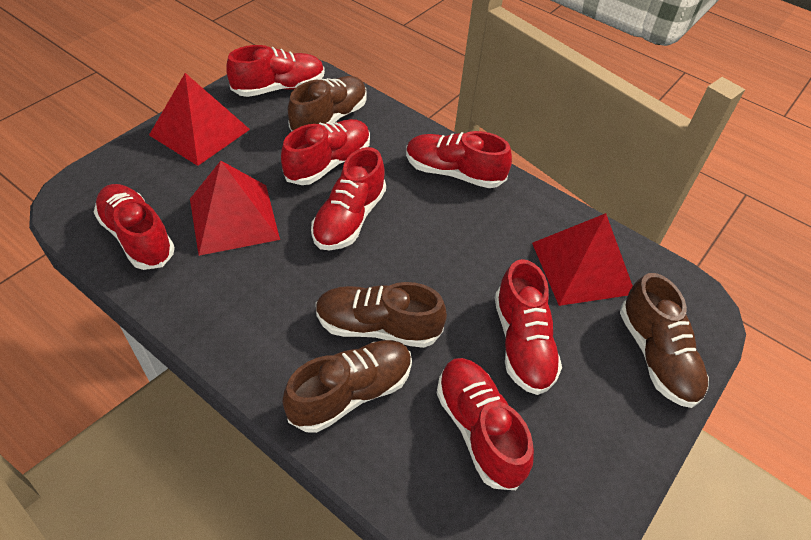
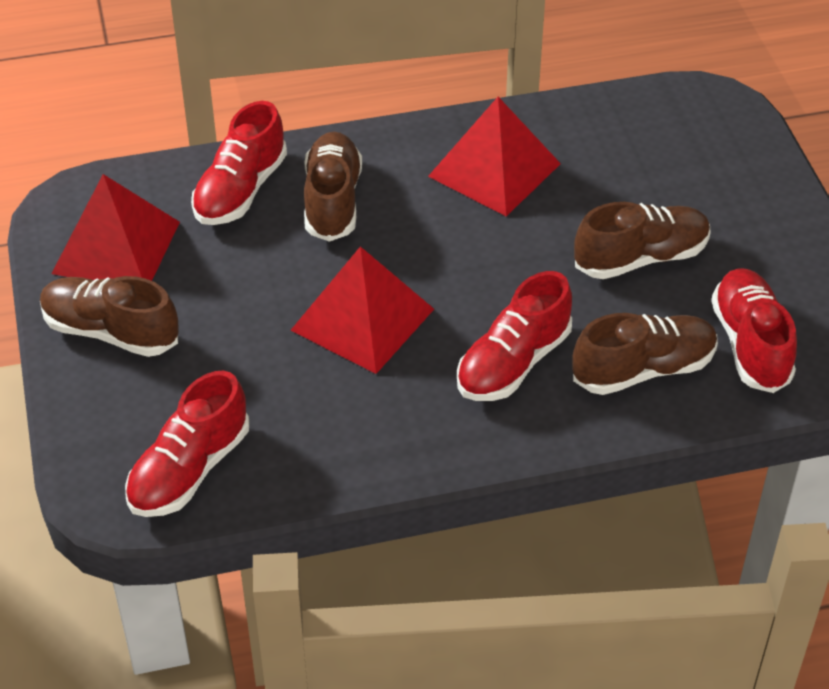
red shoe: [94,184,175,270] [226,45,325,97] [281,119,370,185] [311,147,386,250] [406,131,512,188] [437,358,534,490] [495,259,562,395] = 7 -> [125,371,249,517] [191,101,287,225] [457,271,572,401] [711,268,797,393] = 4

